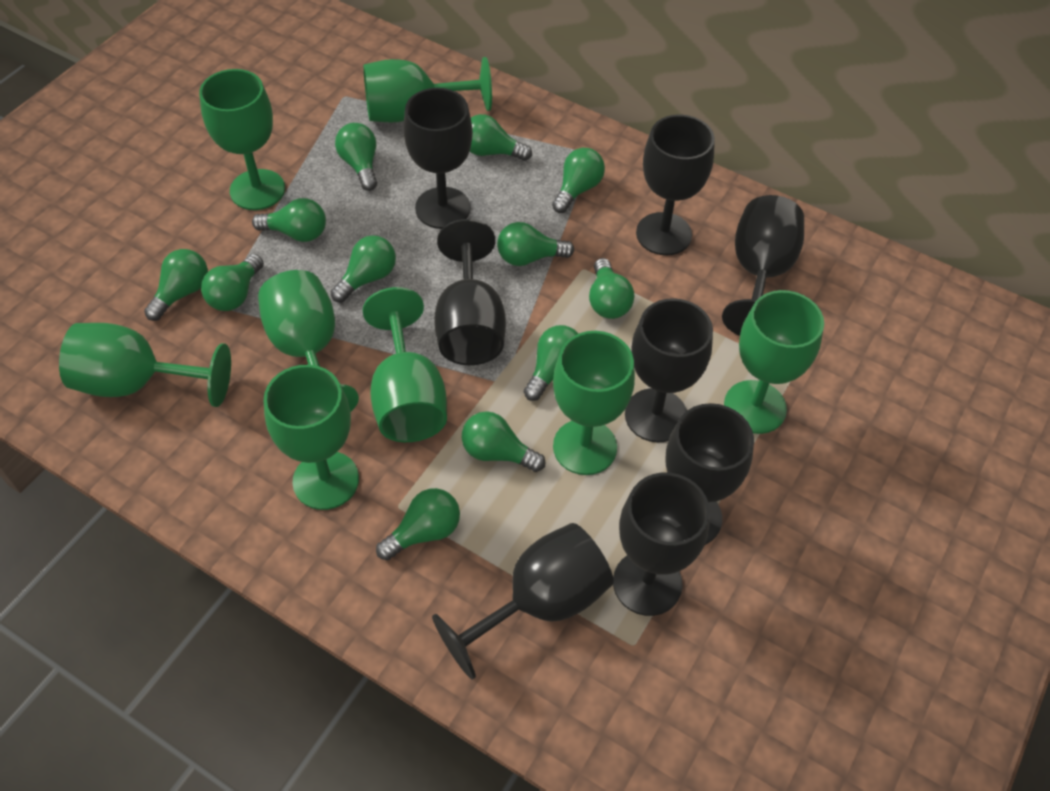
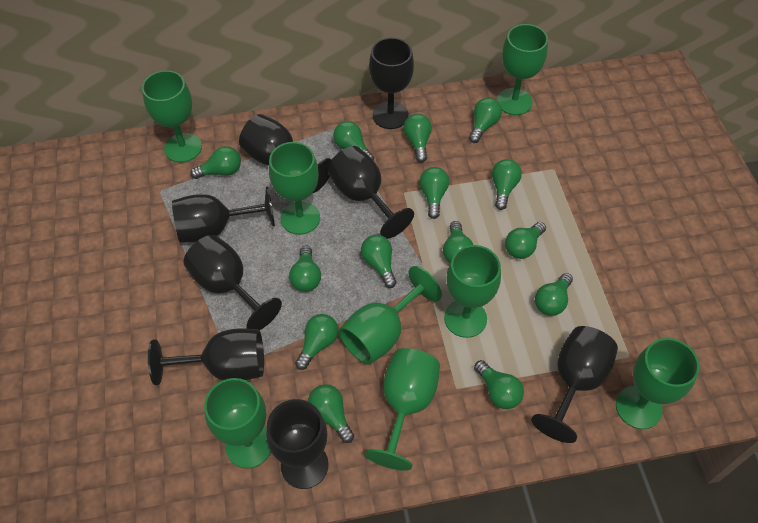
green light bulb: [144,249,208,321] [201,254,264,311] [252,198,326,242] [331,235,396,303] [335,123,377,191] [376,488,460,560] [462,411,545,472] [470,114,532,161] [497,222,574,266] [524,325,578,401] [552,148,605,213] [589,258,635,319] = 12 -> [190,146,241,179] [289,245,321,292] [295,314,339,370] [308,384,354,443] [333,121,374,161] [361,235,396,288] [404,114,432,163] [419,167,449,219] [443,221,473,263] [469,98,502,143] [474,360,524,409] [492,159,522,210] [505,222,546,259] [535,273,573,316] = 14

